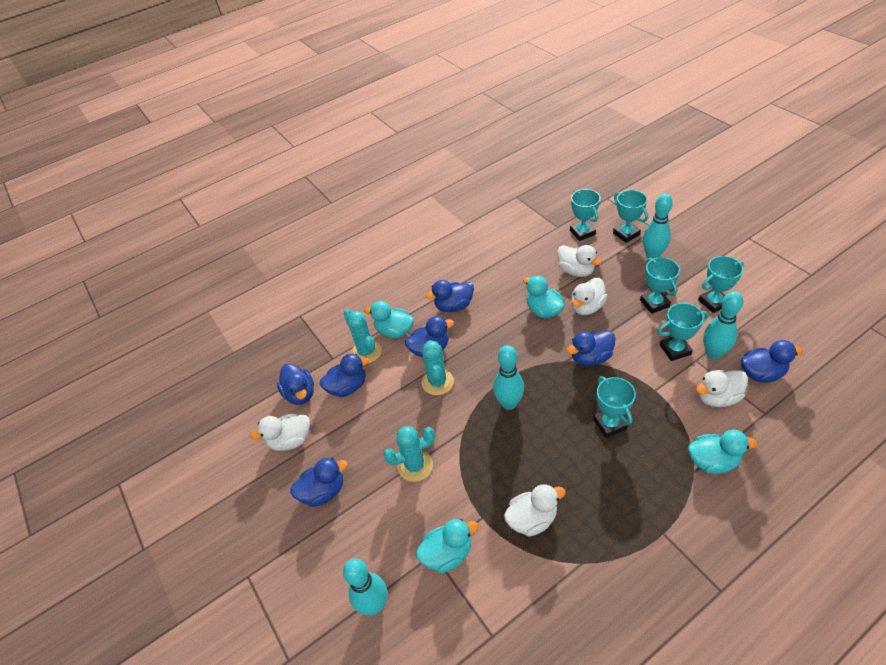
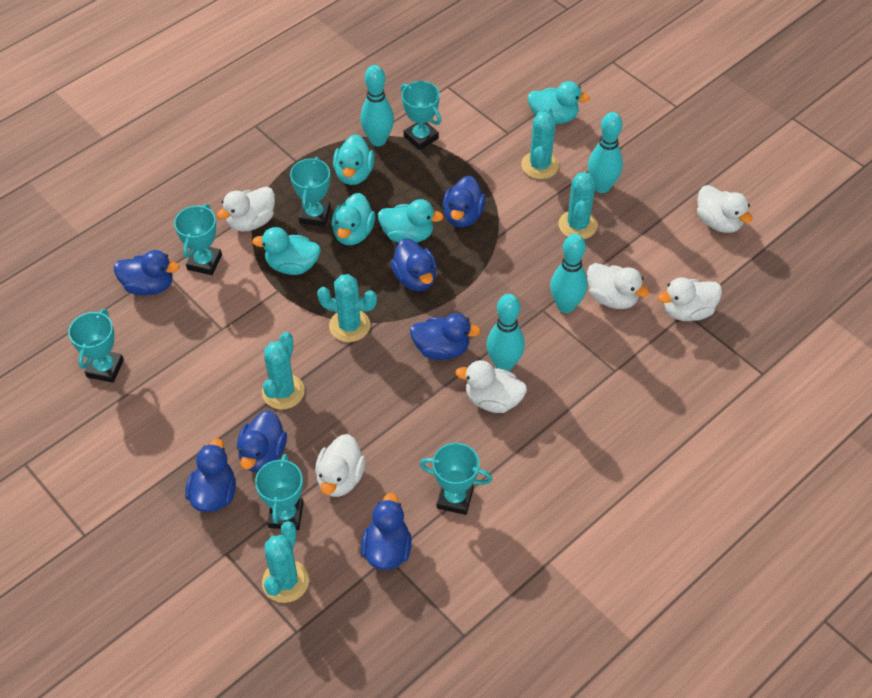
turquoise cactus: [344,309,382,364] [383,426,435,482] [422,340,454,395] = 3 -> [262,332,305,410] [262,521,309,603] [317,274,377,342] [521,106,559,179] [558,172,597,239] = 5
turquoise duck: [364,301,414,338] [416,519,478,573] [523,275,564,318] [688,429,757,474] = 4 -> [252,227,321,275] [331,193,375,245] [333,134,374,185] [378,199,444,243] [528,81,590,124] = 5
white duck: [250,413,310,451] [504,484,566,537] [557,245,602,277] [571,278,608,315] [696,370,748,407] = 5 -> [217,187,275,232] [315,434,366,497] [455,360,527,413] [587,263,649,309] [658,277,722,321] [697,185,753,233] = 6

